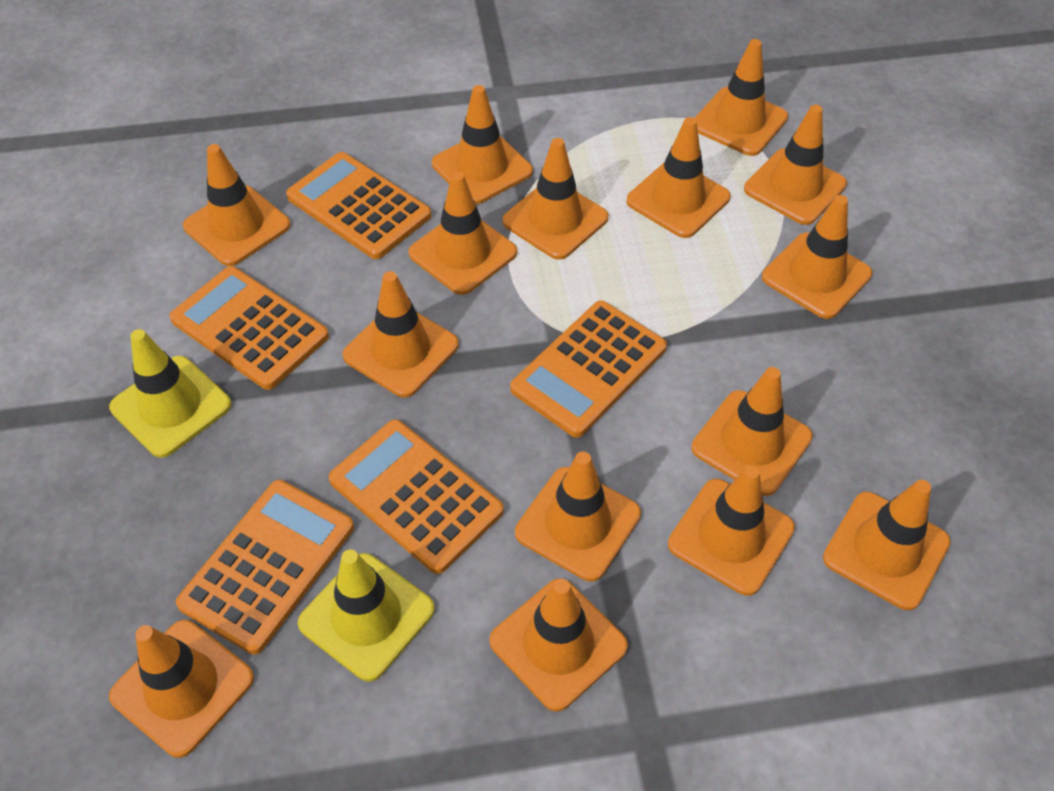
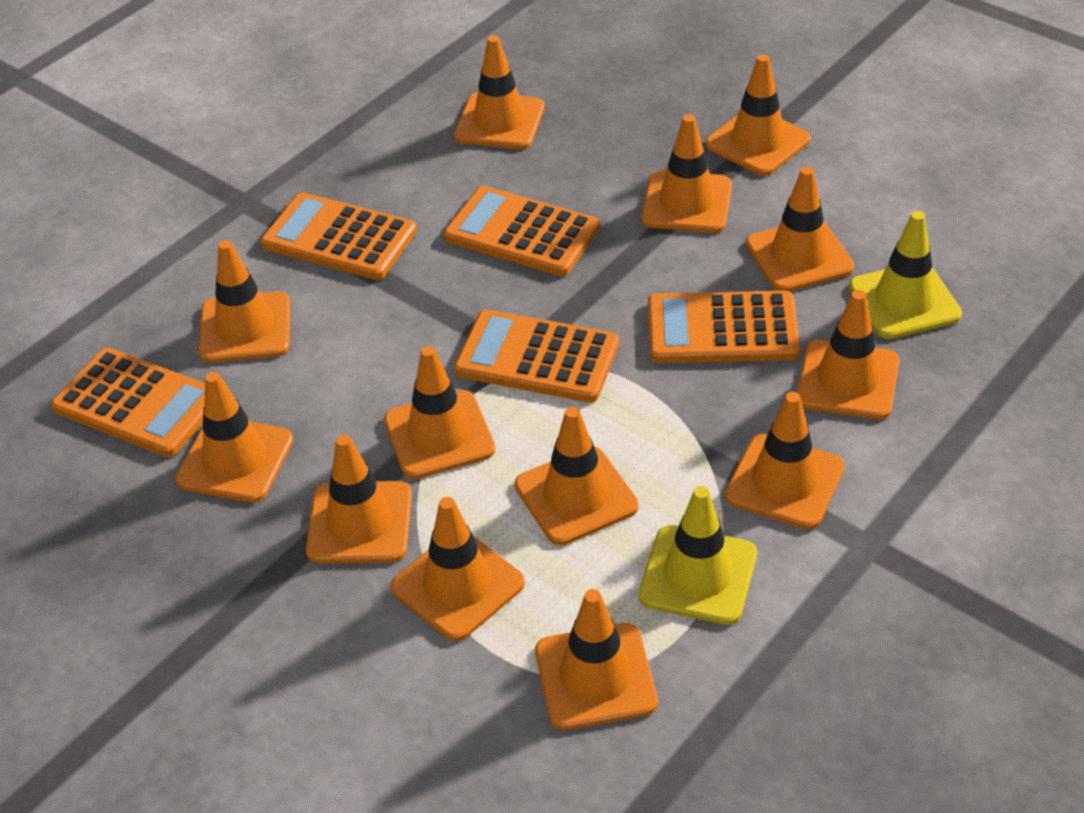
orange traffic cone: [109,620,254,758] [183,144,290,266] [342,271,459,397] [408,172,517,295] [432,85,533,204] [489,578,628,712] [503,138,608,260] [515,451,641,581] [626,117,731,238] [668,465,795,596] [691,367,813,496] [695,39,788,156] [744,105,847,225] [762,195,872,319] [823,480,951,610] = 15 -> [175,372,293,503] [199,240,290,363] [306,434,412,563] [384,346,496,479] [391,497,525,641] [454,35,545,149] [515,407,639,545] [535,589,658,730] [641,114,732,233] [706,54,811,176] [725,392,845,529] [746,167,854,292] [797,290,900,420] = 13

